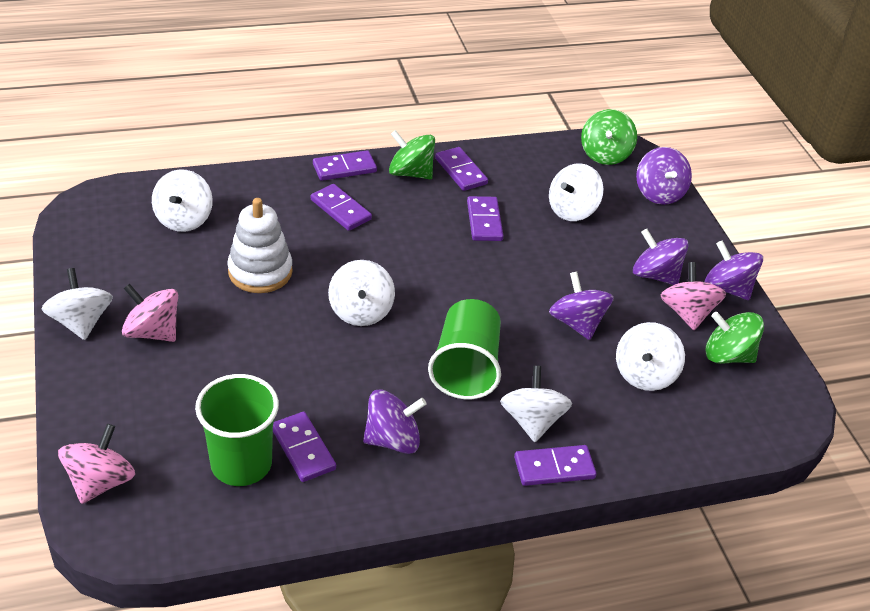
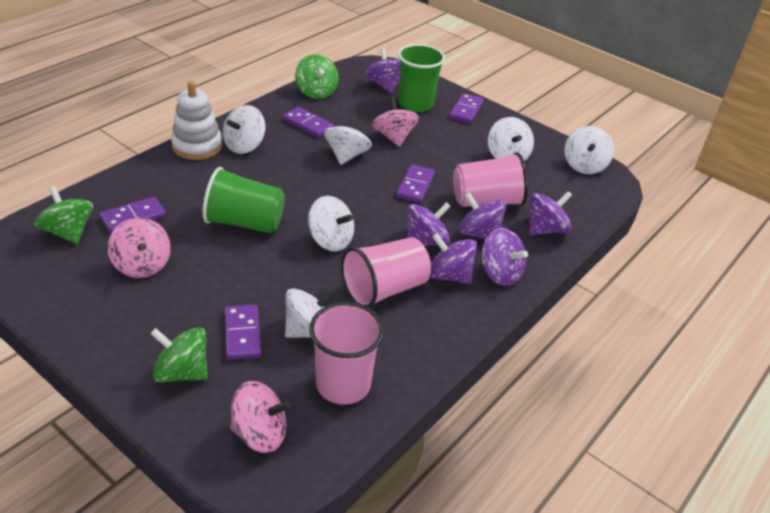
pink cup: none = 0 -> [309,302,384,405] [341,237,431,308] [453,152,528,207] = 3
purple domino: [273,412,336,482] [311,184,372,231] [313,150,377,181] [435,147,488,191] [467,196,503,241] [514,445,597,486] = 6 -> [100,197,166,233] [225,305,261,360] [283,107,334,138] [396,165,435,203] [449,93,484,123] = 5
purple spinning top: [363,389,427,454] [549,271,614,340] [633,229,689,285] [636,147,692,205] [705,240,763,300] = 5 -> [365,48,400,93] [407,202,451,246] [430,233,477,284] [458,192,506,239] [482,228,528,286] [529,191,572,235] = 6

